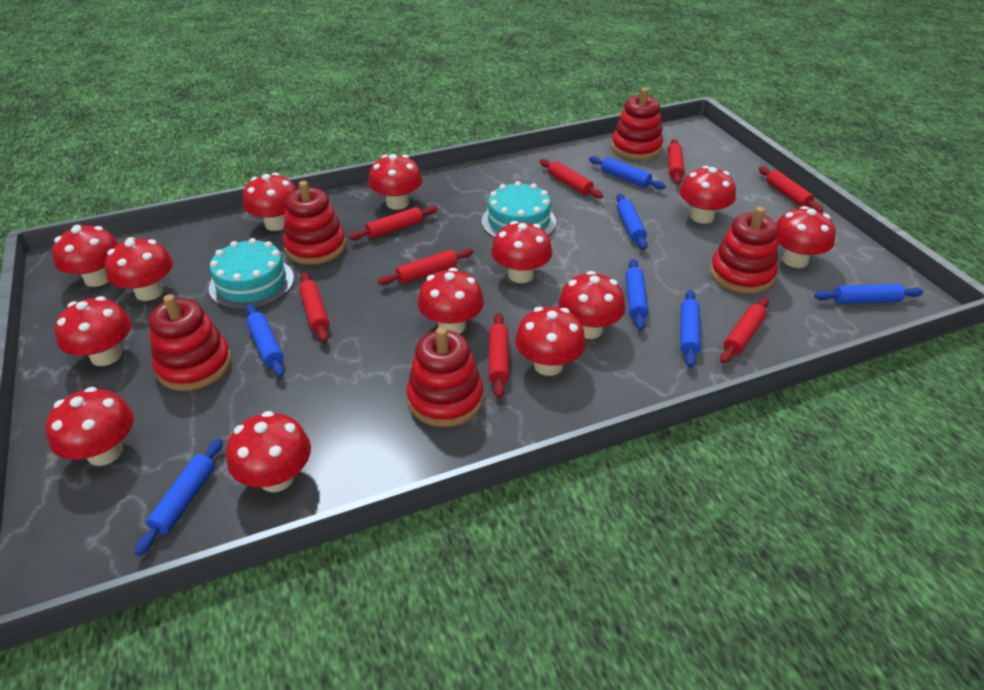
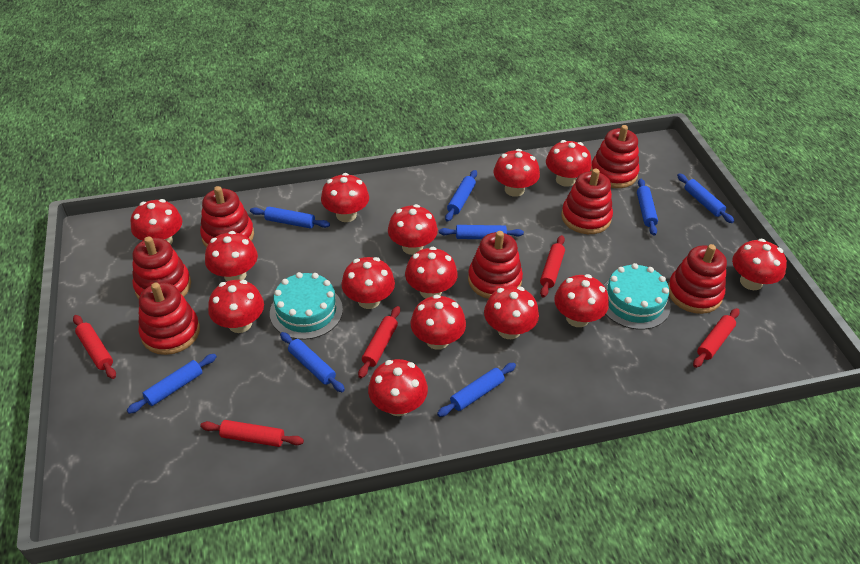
blue rolling pin: [135,438,223,556] [246,304,285,377] [589,156,666,189] [616,193,648,250] [626,259,648,331] [680,290,701,368] [814,284,923,304] = 7 -> [127,354,217,414] [250,207,330,229] [280,332,345,392] [437,363,516,417] [439,225,524,239] [445,170,477,222] [637,179,658,235] [677,173,734,223] = 8
red mushroom: [45,387,134,466] [52,225,119,287] [55,296,132,366] [105,237,173,301] [226,411,311,492] [243,173,296,231] [368,154,422,210] [418,268,484,334] [491,221,552,283] [515,307,586,376] [558,271,625,339] [679,166,736,224] [776,206,836,268] = 13 -> [131,199,182,245] [205,231,258,281] [208,280,264,333] [321,173,369,222] [341,257,395,309] [368,359,428,416] [388,204,438,255] [405,247,458,298] [411,294,466,350] [484,286,539,339] [493,149,540,197] [546,140,592,187] [554,274,609,327] [732,239,787,290] = 14
red rolling pin: [299,272,329,342] [349,206,437,240] [378,248,473,285] [489,313,509,398] [540,159,603,198] [668,139,684,185] [720,297,769,364] [759,166,823,213] = 8 -> [73,315,116,379] [200,420,304,447] [358,306,400,378] [540,235,565,297] [693,308,740,368] = 5
red stacking toy: [149,294,231,391] [283,181,346,265] [407,327,483,427] [611,88,663,160] [710,207,779,294] = 5 -> [132,236,191,299] [139,283,200,355] [200,186,254,247] [468,231,523,299] [561,169,613,234] [590,125,639,188] [668,244,727,314] = 7

